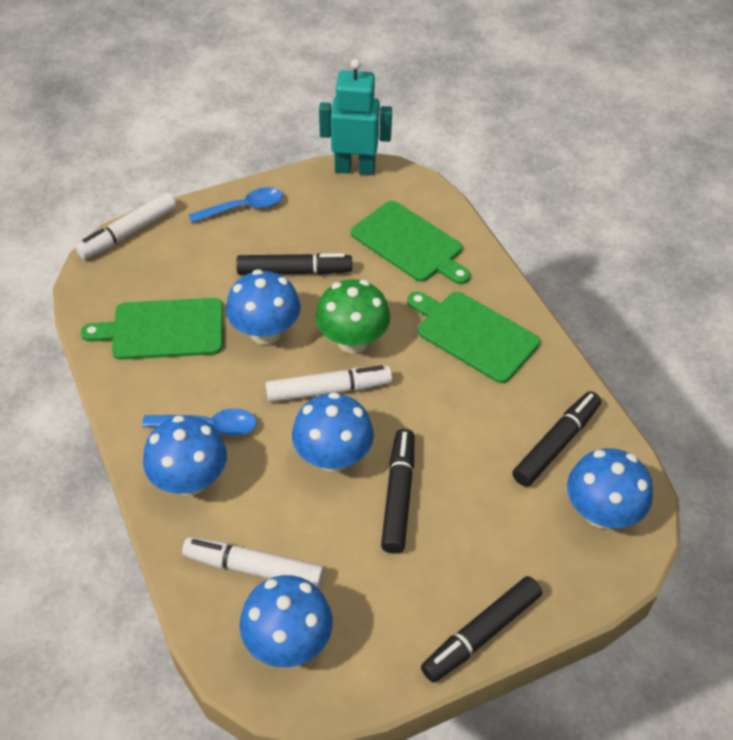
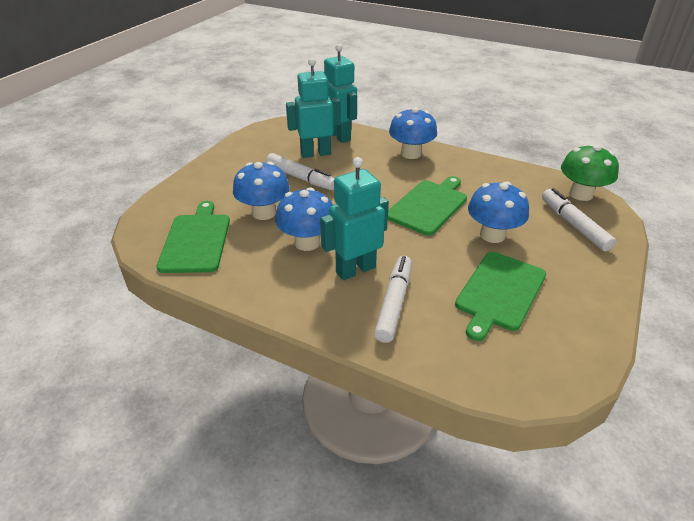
black marker: [236,253,352,275] [381,429,414,554] [421,576,542,683] [512,391,601,487] = 4 -> none = 0
blue mushroom: [143,415,227,496] [226,269,300,345] [239,575,333,667] [292,392,374,472] [567,448,653,529] = 5 -> [233,162,290,220] [275,187,333,251] [389,107,437,159] [468,181,529,243] = 4
blue spoon: [142,409,257,436] [189,187,283,223] = 2 -> none = 0
turquoise robot: [319,59,392,175] = 1 -> [286,58,341,158] [320,157,389,280] [324,44,357,143] = 3

